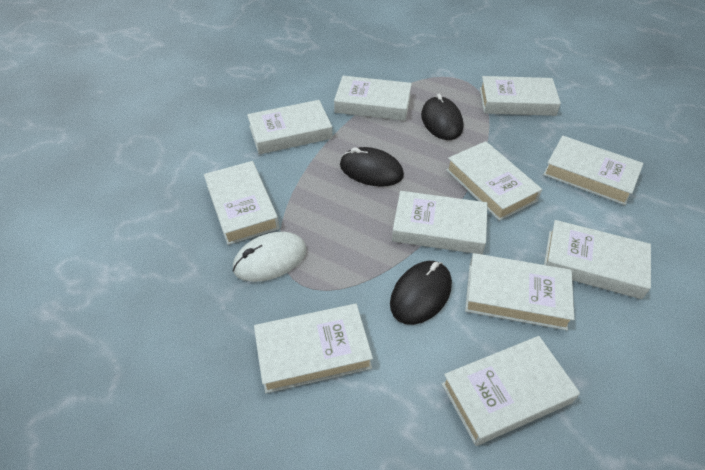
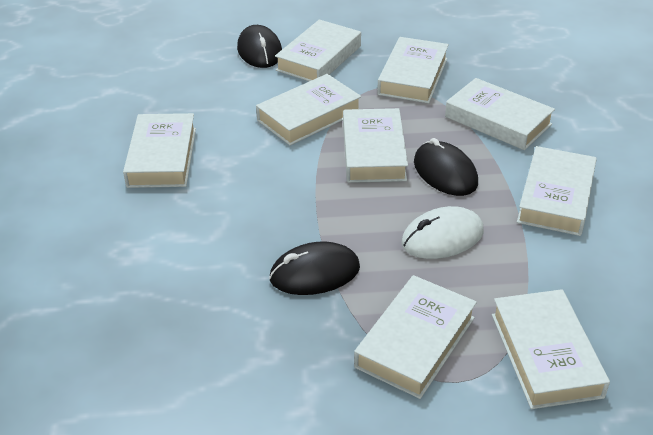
white book: [204,161,280,245] [247,100,333,154] [254,304,373,393] [334,76,412,121] [392,191,488,254] [441,336,580,446] [446,141,542,221] [465,253,574,330] [480,76,561,116] [543,136,644,205] [544,220,651,299] = 11 -> [123,113,196,188] [256,74,361,146] [275,19,361,81] [343,108,408,183] [354,275,477,399] [377,37,449,103] [445,78,555,150] [492,289,610,409] [517,146,597,236] = 9

